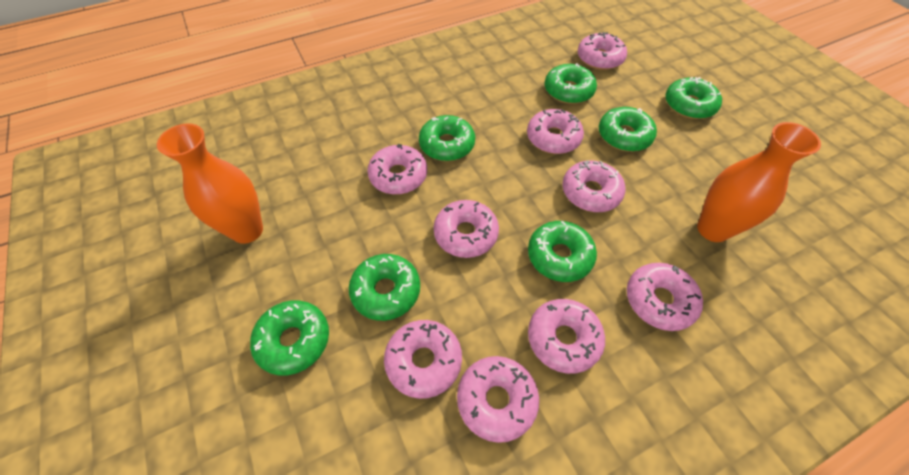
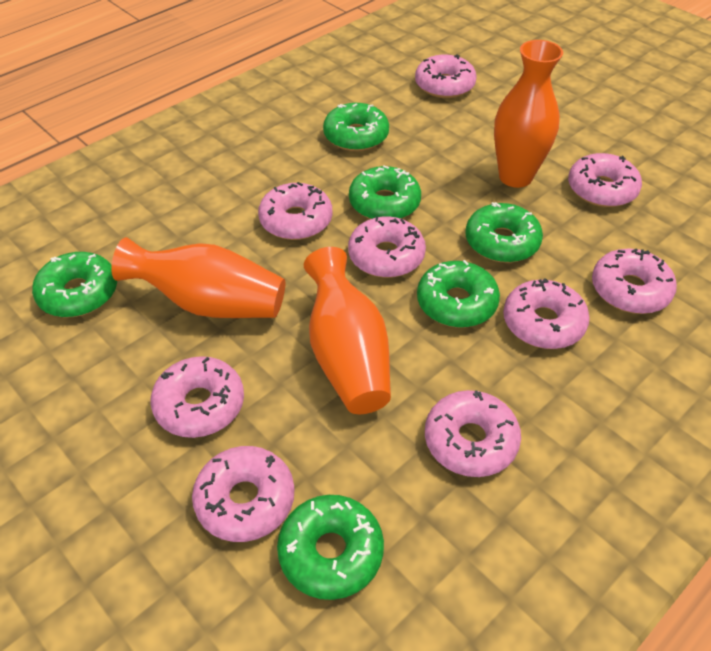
green donut: [250,301,329,376] [349,254,420,321] [419,115,475,161] [528,221,597,282] [545,63,597,104] [599,107,657,152] [665,77,722,119] = 7 -> [32,252,117,317] [277,495,384,600] [323,103,389,151] [349,165,421,219] [417,260,500,328] [465,202,543,263] = 6
orange vase: [157,123,263,244] [697,122,821,242] = 2 -> [111,237,285,318] [304,247,391,414] [494,40,563,188] = 3

